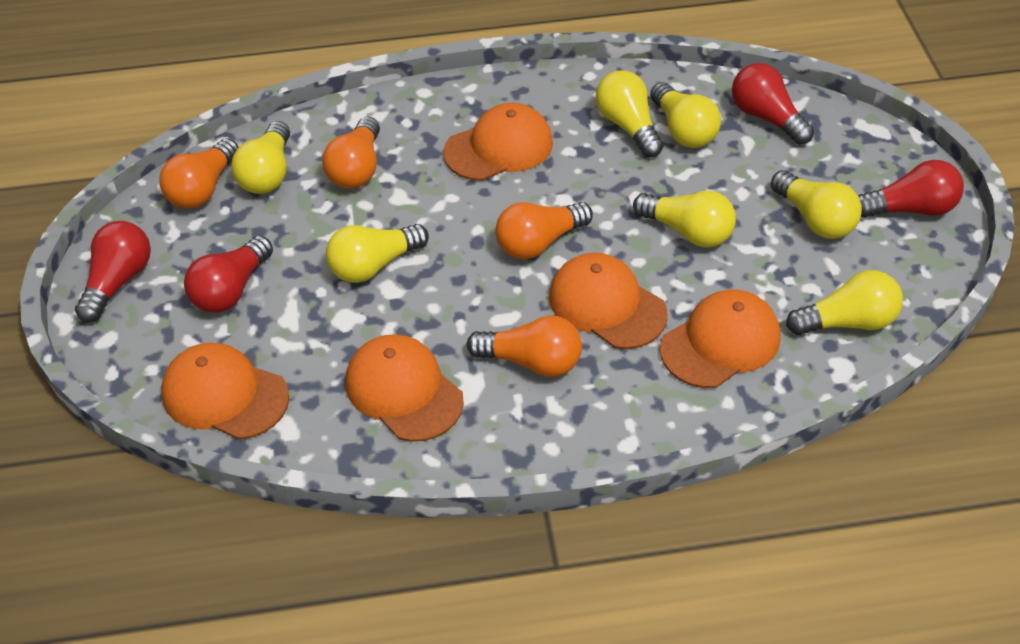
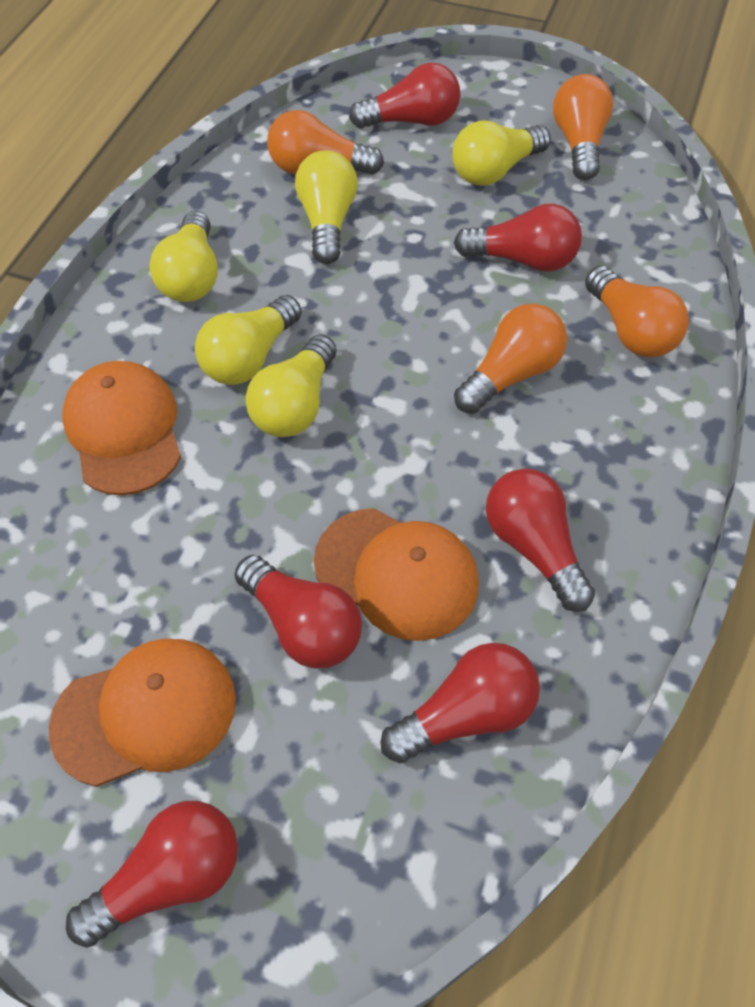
orange cap: [161,343,289,440] [346,334,464,442] [443,103,553,181] [549,253,668,349] [660,290,781,388] = 5 -> [49,639,236,787] [62,361,181,495] [314,508,479,641] = 3
red light bulb: [75,221,151,323] [184,236,273,313] [732,63,814,144] [858,160,964,218] = 4 -> [66,801,238,948] [235,555,362,669] [349,63,460,128] [380,643,540,763] [454,204,582,272] [486,469,595,612] = 6
yellow light bulb: [232,121,290,194] [326,224,429,283] [595,70,663,157] [633,191,736,248] [650,82,721,148] [771,170,862,239] [786,270,903,335] = 7 -> [150,211,218,302] [195,295,302,385] [245,334,336,437] [295,150,358,264] [452,120,551,186] = 5

